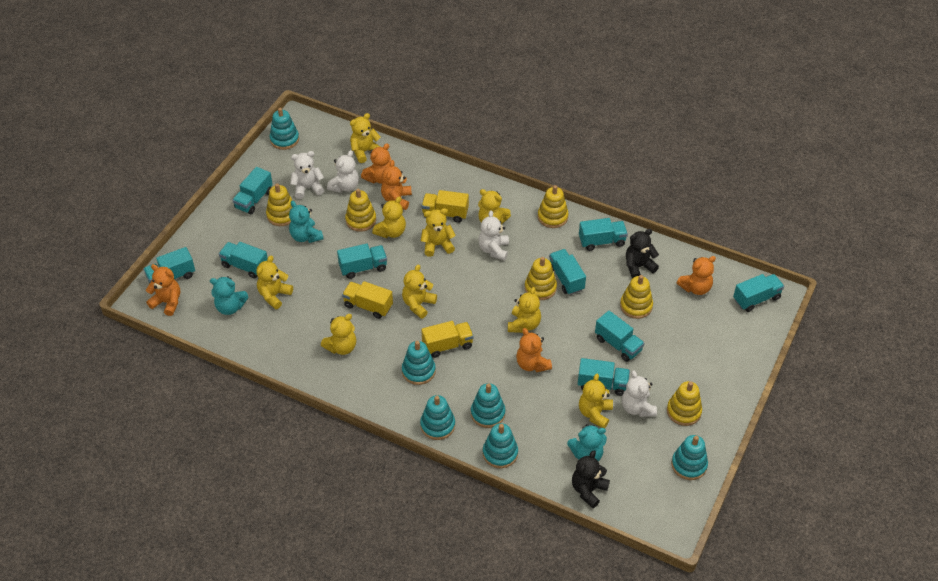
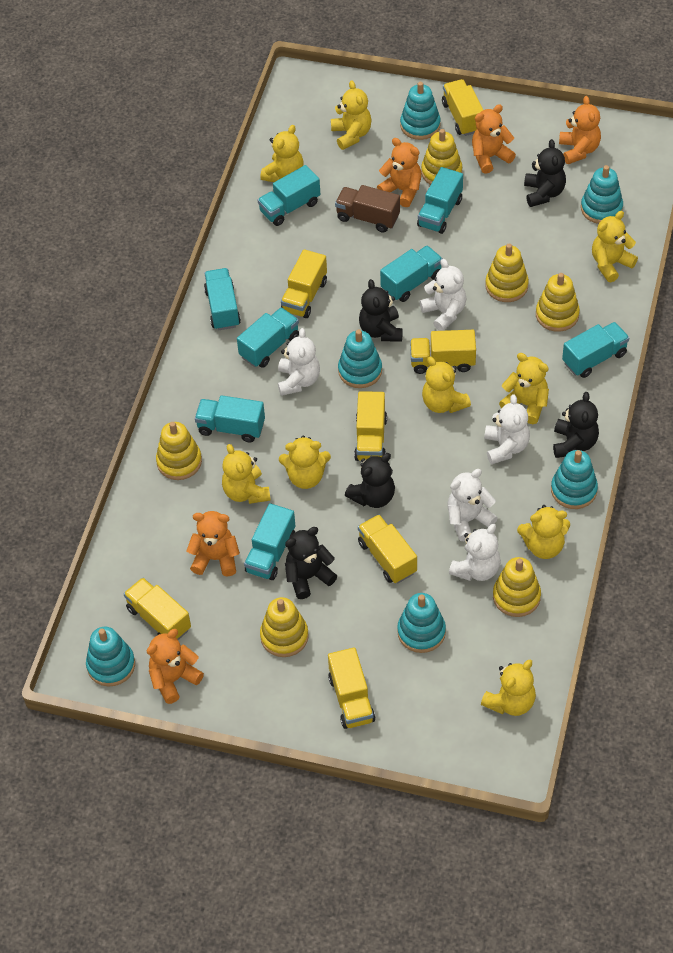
black teddy bear: [572,451,610,508] [626,229,659,279] = 2 -> [285,527,337,599] [345,453,395,508] [359,279,403,342] [524,139,566,207] [553,392,599,458] = 5
brown truck: none = 0 -> [335,185,400,233] = 1
turquoise teddy bear: [210,276,249,315] [289,201,323,243] [567,424,607,461] = 3 -> none = 0
turquoise truck: [143,247,195,284] [219,242,268,279] [232,167,273,215] [337,244,387,279] [549,249,586,295] [578,358,630,396] [579,218,628,251] [595,311,644,362] [733,274,784,312] = 9 -> [195,395,265,443] [204,268,241,330] [237,307,299,368] [244,503,295,580] [258,165,320,226] [380,246,443,302] [417,167,463,234] [562,322,629,378] = 8
white teddy bear: [290,151,324,199] [327,150,359,193] [478,210,509,261] [622,371,657,417] = 4 -> [278,328,320,396] [420,259,467,331] [447,469,498,541] [449,524,501,581] [484,394,530,465] = 5
yellow truck: [342,281,393,319] [421,190,469,223] [421,321,474,358] = 3 -> [124,578,191,640] [281,249,327,318] [328,647,375,729] [354,391,387,461] [358,514,417,583] [410,330,476,374] [442,79,483,136] = 7

